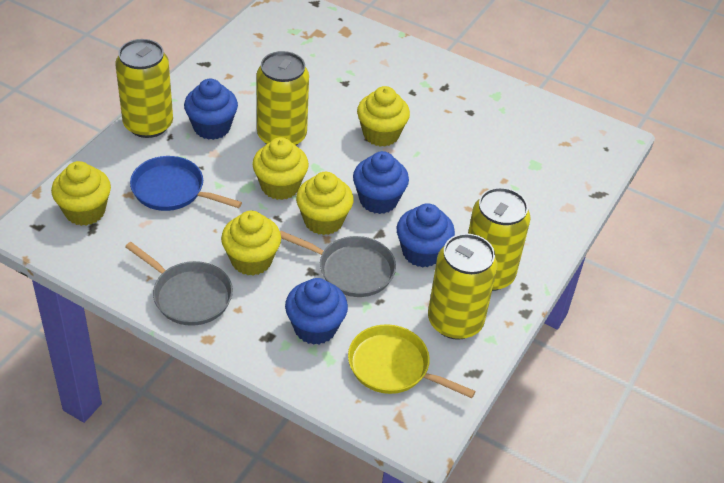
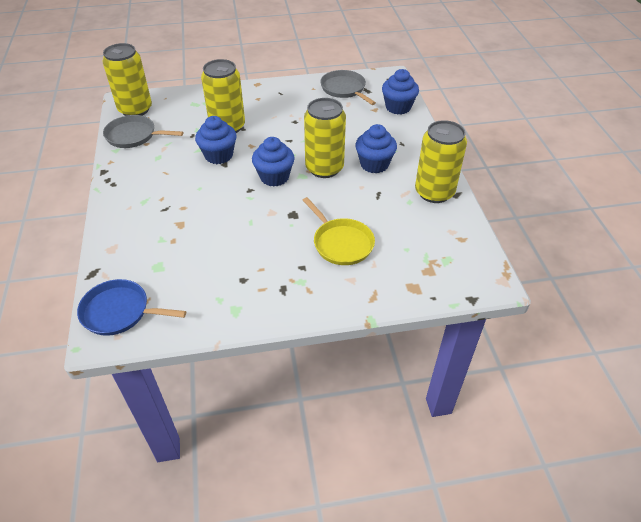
yellow cupcake: [51,161,111,226] [221,210,281,276] [252,137,309,200] [296,172,354,235] [357,86,410,147] = 5 -> none = 0

